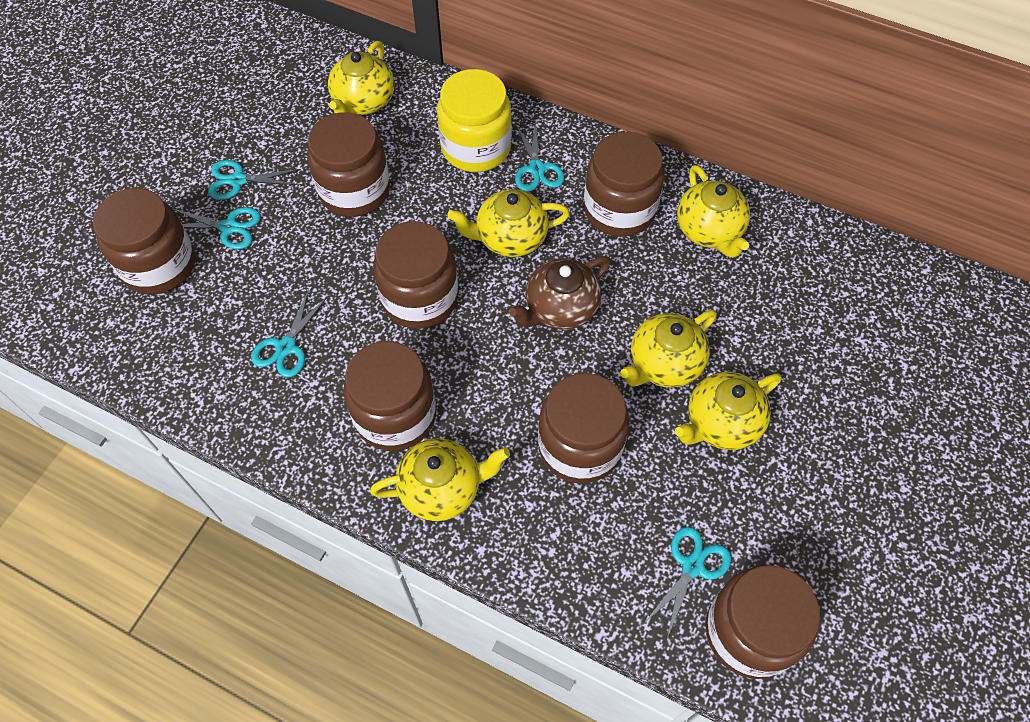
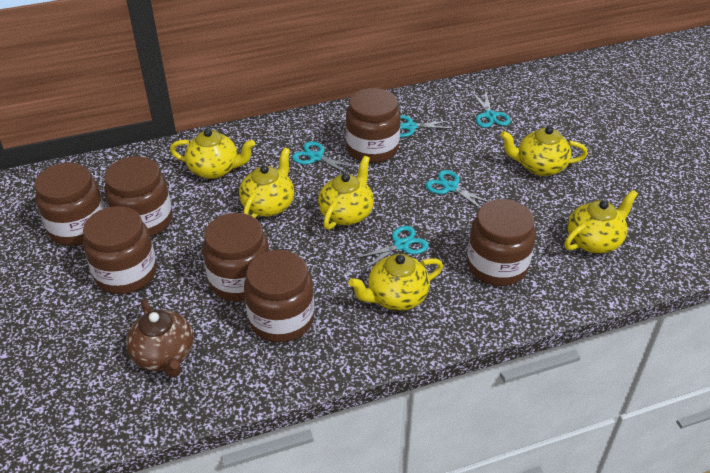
yellow jar: [437,69,512,172] = 1 -> none = 0

